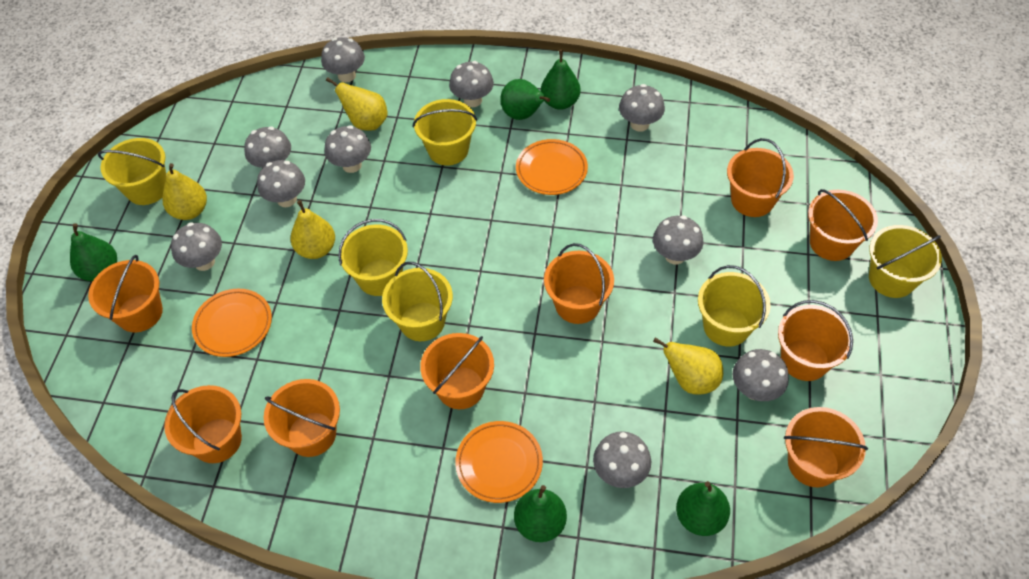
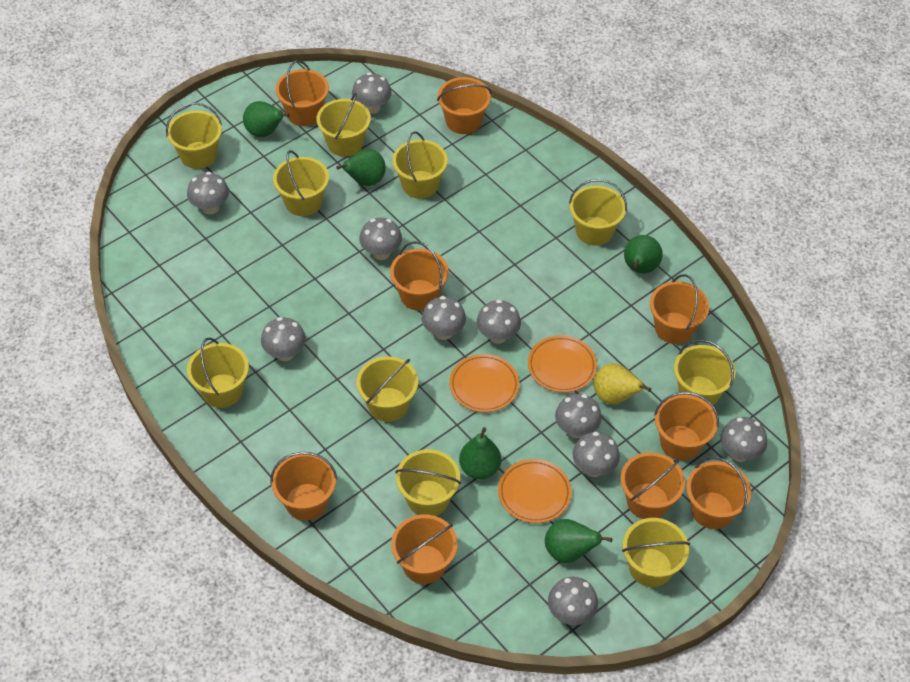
yellow bucket: [98,138,166,205] [338,219,408,296] [382,262,453,341] [413,99,477,165] [698,265,771,347] [869,225,942,298] = 6 -> [166,103,222,169] [187,337,249,408] [273,150,329,216] [317,93,371,157] [357,356,418,422] [392,131,448,199] [395,449,461,516] [569,179,627,246] [622,518,690,587] [674,339,736,405] = 10
yellow pear: [162,163,207,220] [290,200,335,259] [326,77,388,131] [653,338,723,395] = 4 -> [593,363,651,404] = 1

